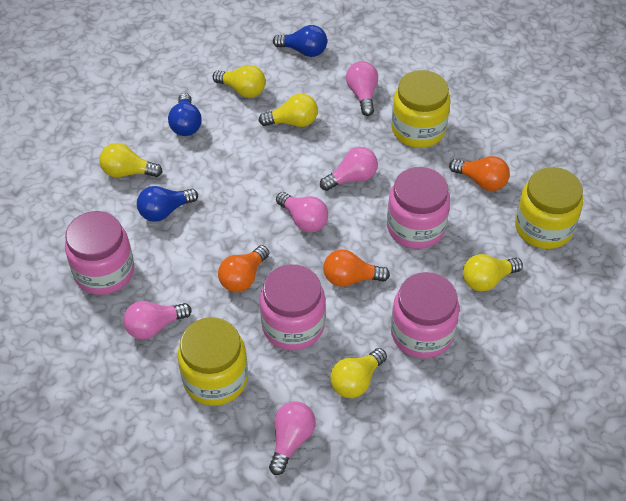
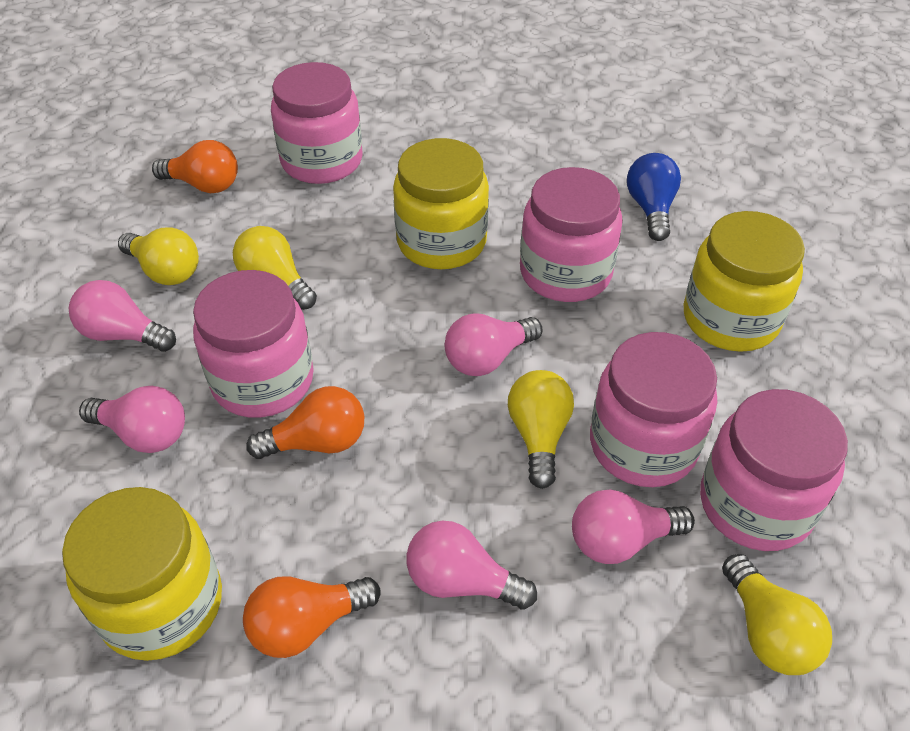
blue light bulb: [137,186,198,222] [168,93,202,136] [273,25,327,57] = 3 -> [627,153,681,241] = 1
pink jar: [65,211,134,295] [260,264,326,351] [387,167,450,249] [391,272,460,359] = 4 -> [193,270,314,418] [271,62,363,184] [520,167,623,302] [590,332,717,487] [700,389,848,551] = 5
yellow light bulb: [99,143,163,178] [213,65,266,98] [258,93,318,127] [330,348,387,398] [463,254,523,292] = 5 -> [118,227,199,285] [233,226,317,310] [508,370,574,489] [722,554,832,675] = 4

